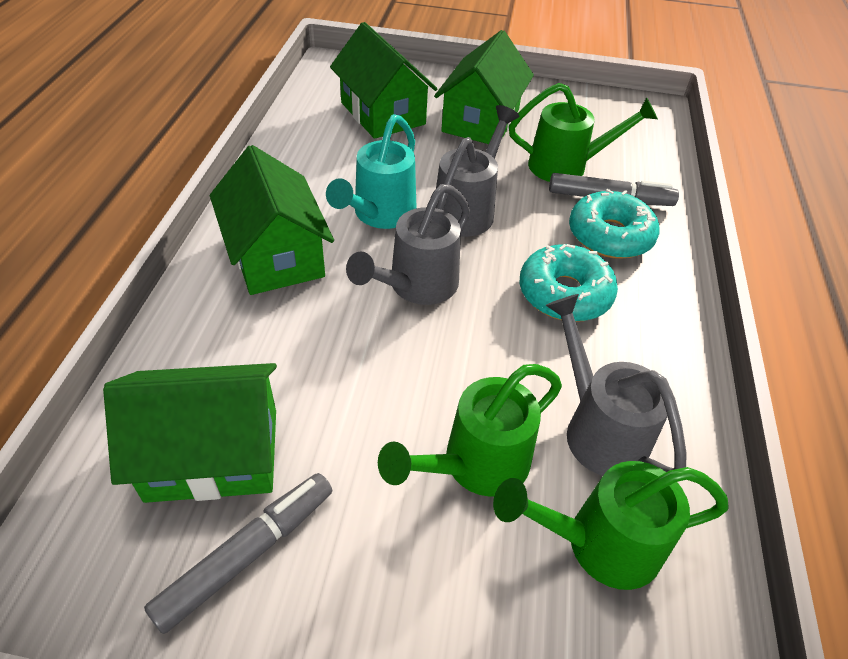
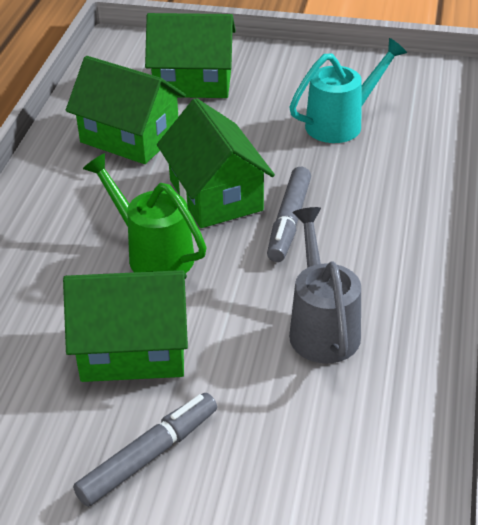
green watering can: [378,364,562,497] [493,461,729,590] [509,83,658,182] = 3 -> [83,153,207,273] = 1
grey watering can: [346,184,470,305] [436,105,519,236] [546,294,687,476] = 3 -> [289,207,361,364] = 1
turquoise donut: [520,244,618,322] [569,189,659,259] = 2 -> none = 0

